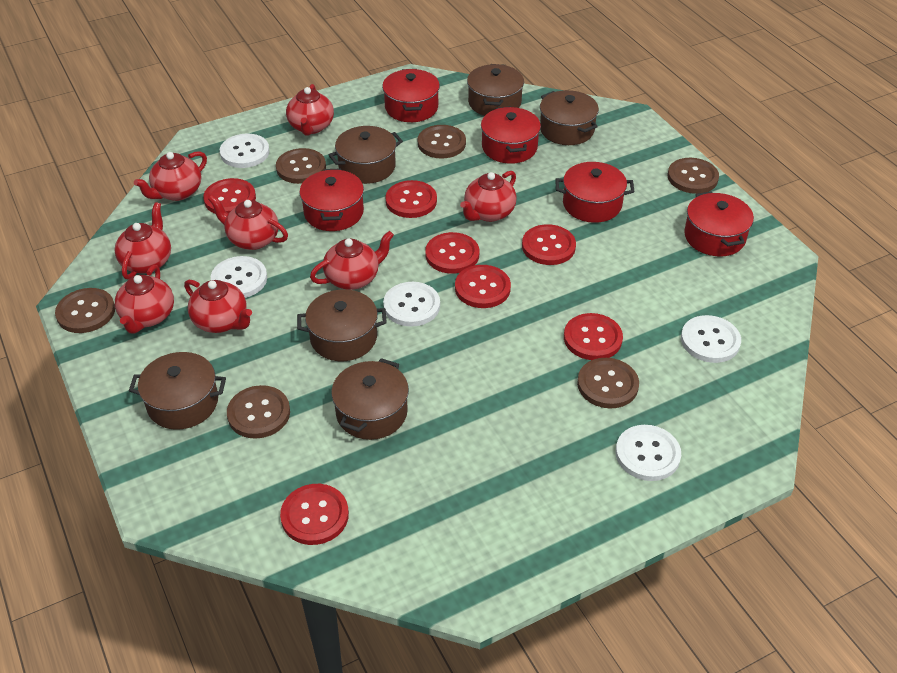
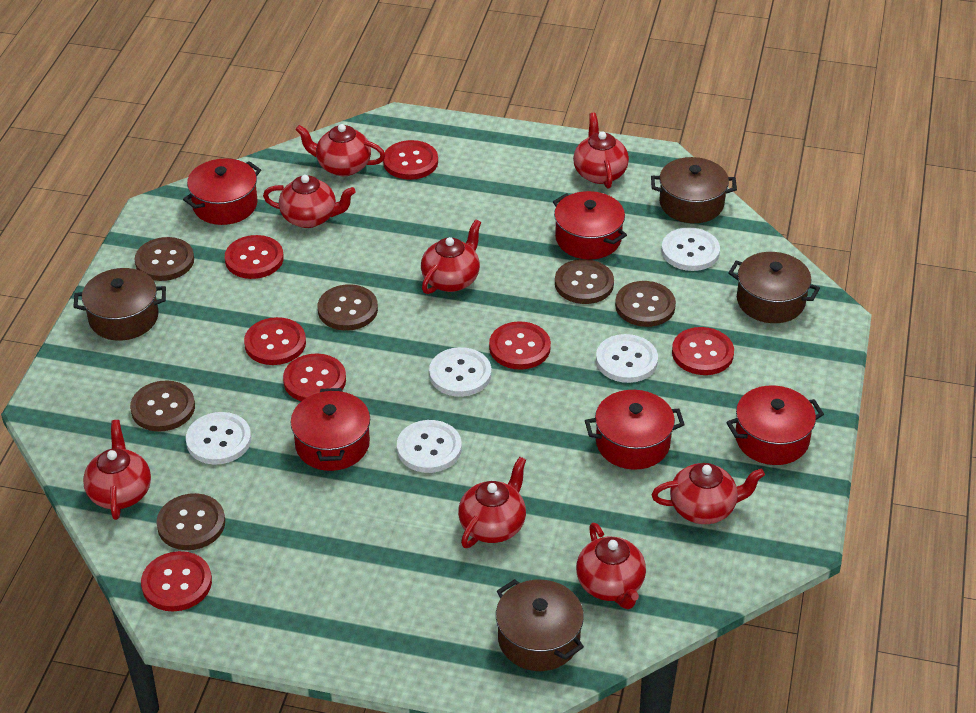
brown pot: [129,352,226,430] [297,290,387,361] [329,126,403,184] [331,358,409,440] [467,64,524,116] [540,90,599,145] = 6 -> [73,268,166,341] [496,579,584,671] [651,157,737,223] [728,252,820,323] = 4

